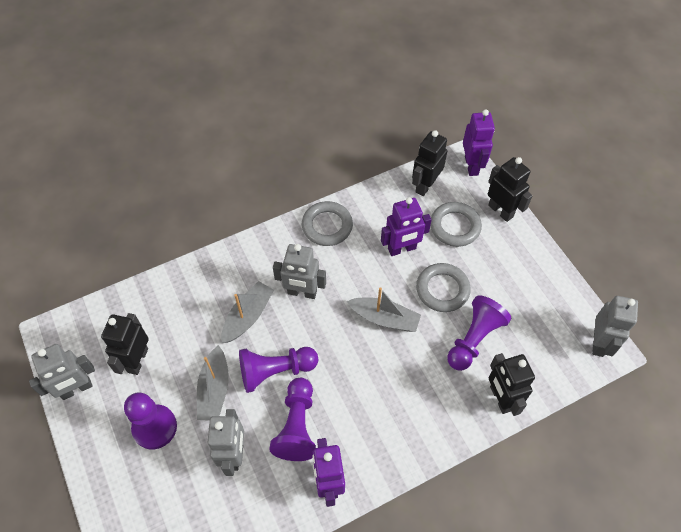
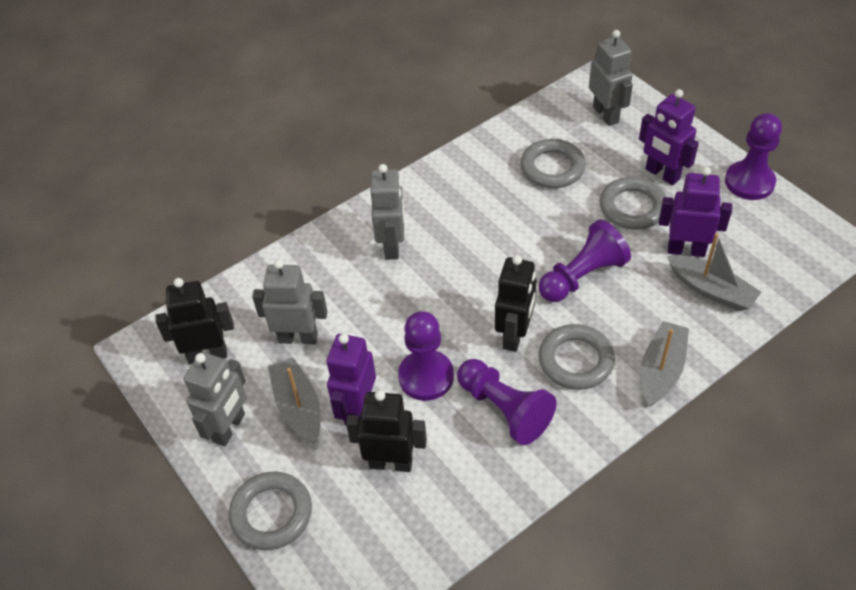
black robot: [101,313,149,375] [412,130,447,196] [488,157,533,222] [489,353,535,416] = 4 -> [155,278,234,364] [346,390,427,472] [495,255,536,352] = 3
grey ring: [302,201,353,246] [416,263,471,312] [430,202,482,247] = 3 -> [229,472,312,550] [520,139,585,188] [539,324,615,390] [600,177,666,230] = 4

